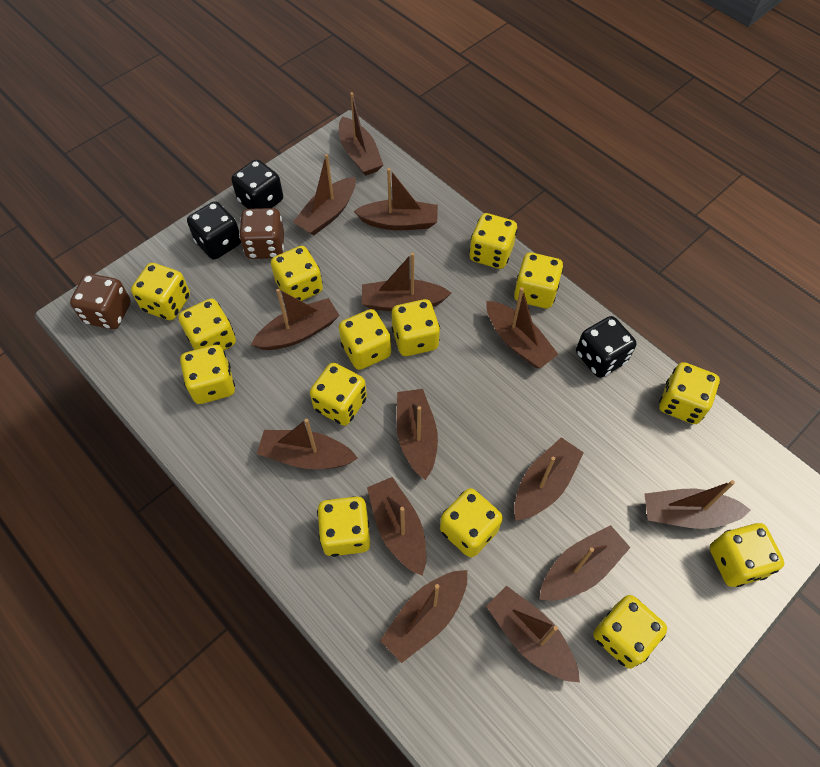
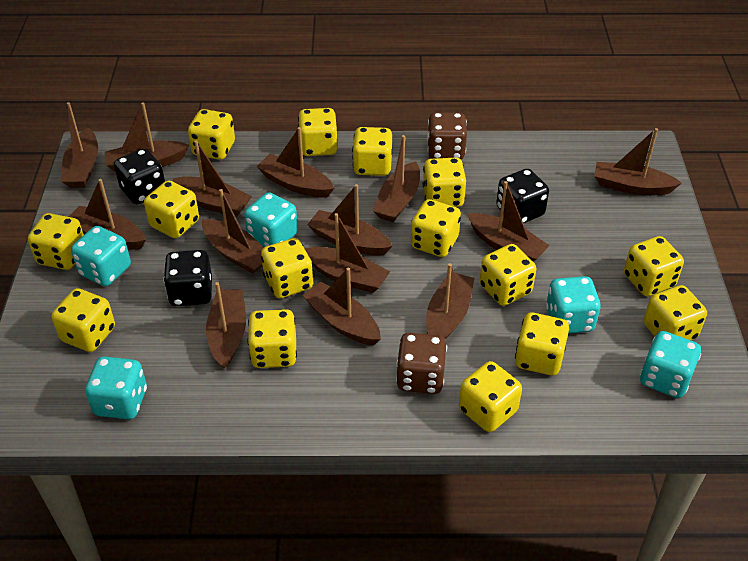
turquoise dice: none = 0 -> [71,226,131,286] [85,356,147,419] [244,192,298,247] [546,276,601,334] [640,331,701,398] = 5
yellow dice: [131,263,190,320] [178,298,236,350] [180,345,235,404] [271,246,323,301] [310,363,367,426] [317,496,370,557] [339,309,391,370] [392,299,440,356] [440,488,503,557] [469,213,517,269] [514,252,563,308] [593,595,667,669] [659,362,720,424] [710,523,784,587] = 14 -> [28,213,84,270] [51,288,115,352] [144,181,199,238] [188,109,235,160] [247,309,297,368] [261,238,313,298] [298,108,337,156] [352,127,392,176] [411,199,461,257] [423,158,466,207] [459,361,522,432] [480,244,536,306] [515,313,569,376] [624,236,684,296] [644,285,707,340] = 15

